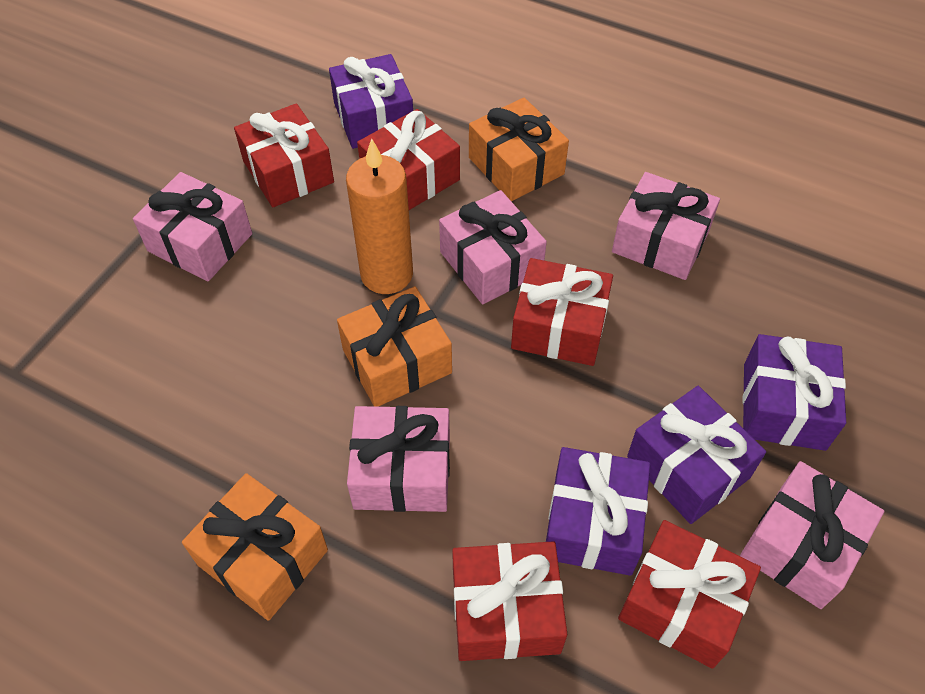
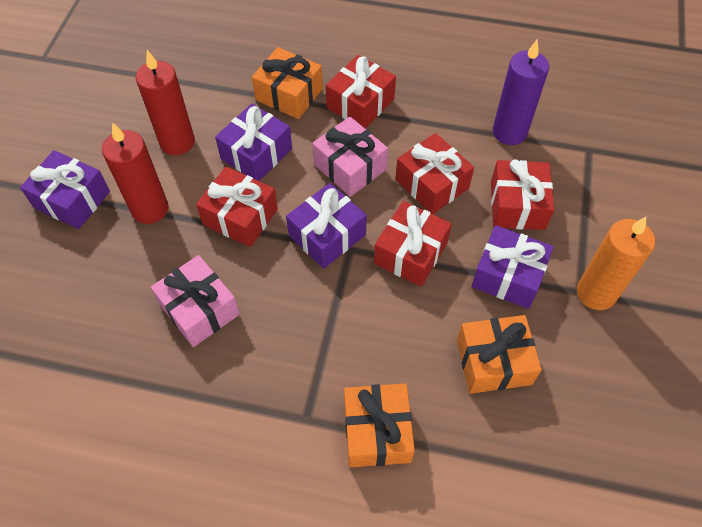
pink gift: [133,172,252,281] [347,406,450,512] [439,190,547,304] [612,172,720,280] [740,461,884,609] = 5 -> [151,255,240,347] [312,117,388,197] = 2
purple candle: none = 0 -> [493,40,549,145] = 1
red candle: none = 0 -> [102,122,168,224] [136,50,195,155] = 2

